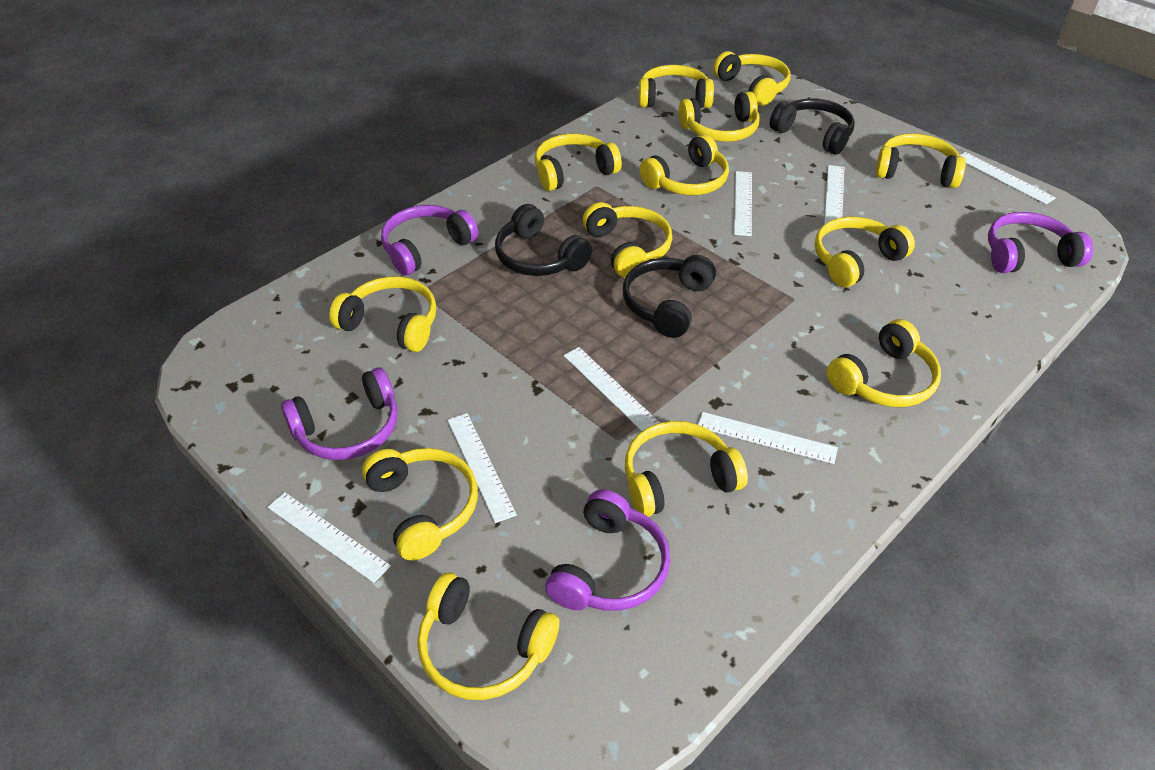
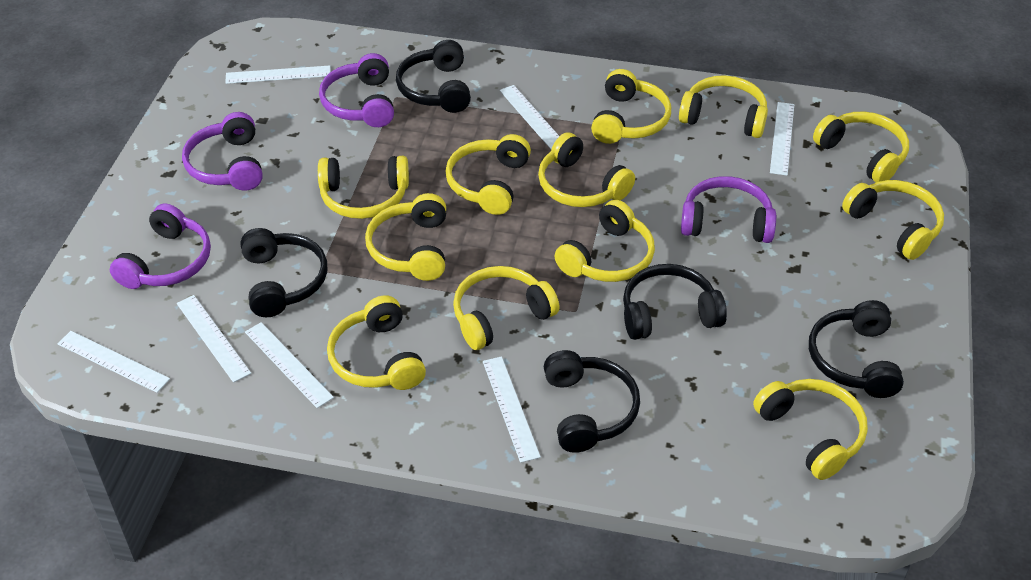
black headphones: [495,204,592,276] [623,255,716,338] [770,98,855,155] = 3 -> [241,228,327,317] [396,40,471,113] [544,350,640,453] [623,264,727,340] [809,300,904,398] = 5
yellow headphones: [329,276,437,352] [362,448,478,560] [417,573,559,700] [535,133,622,191] [583,202,672,278] [625,421,748,517] [639,65,714,108] [640,134,729,195] [679,91,760,142] [713,51,791,106] [815,216,915,287] [827,319,941,407] [875,133,966,188] = 13 -> [318,156,409,219] [327,295,426,390] [365,193,446,281] [445,134,531,215] [453,266,560,350] [538,132,635,207] [555,200,655,282] [591,69,671,144] [679,75,768,138] [753,379,868,480] [813,111,909,182] [842,180,944,260] = 12

